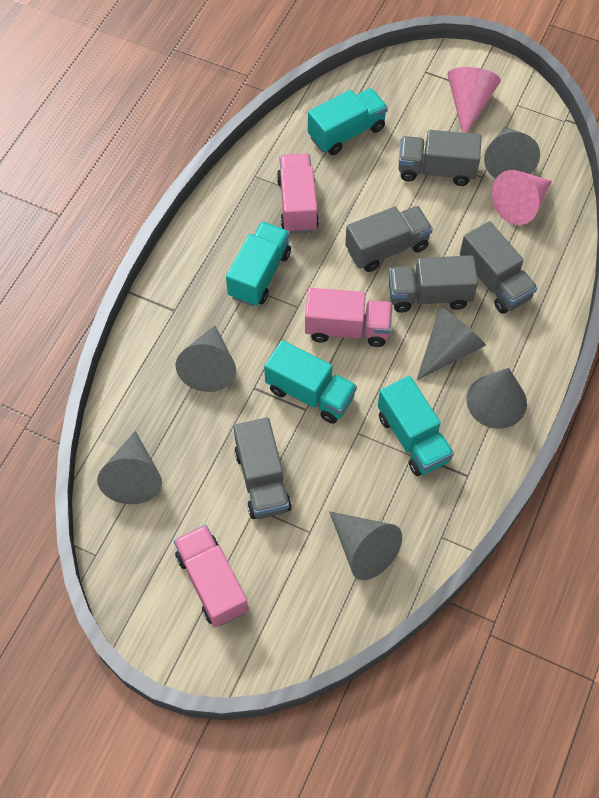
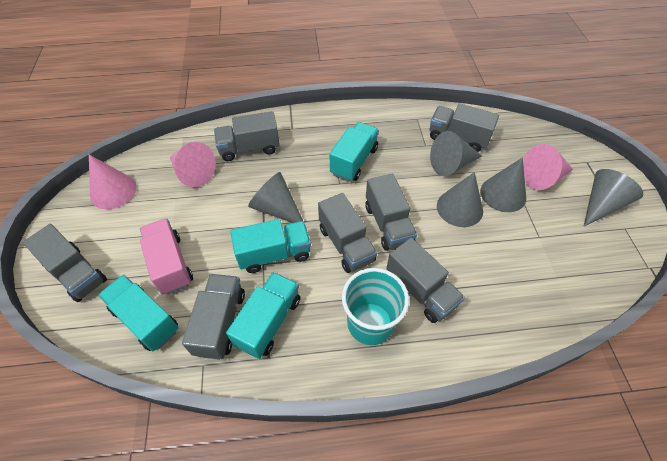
grey cone: [97,431,162,504] [176,326,236,392] [329,511,402,580] [417,307,486,380] [467,368,527,429] [484,127,540,178] = 6 -> [248,172,303,223] [430,131,482,176] [437,172,483,227] [480,157,526,212] [583,169,643,227] = 5
grey truck: [234,418,292,519] [345,206,433,272] [389,255,478,313] [398,130,481,186] [460,221,538,314] = 5 -> [23,224,107,302] [182,274,245,360] [214,111,280,161] [318,193,377,273] [366,174,417,251] [386,238,465,323] [430,103,499,152] = 7
pink cone: [448,67,501,133] [492,170,552,225] = 2 -> [89,155,137,209] [170,142,216,187] [523,144,573,190] = 3
pink truck: [174,525,248,628] [277,154,319,234] [305,288,392,347] = 3 -> [140,218,193,295] = 1
turquoise cup: none = 0 -> [342,268,409,345] = 1

